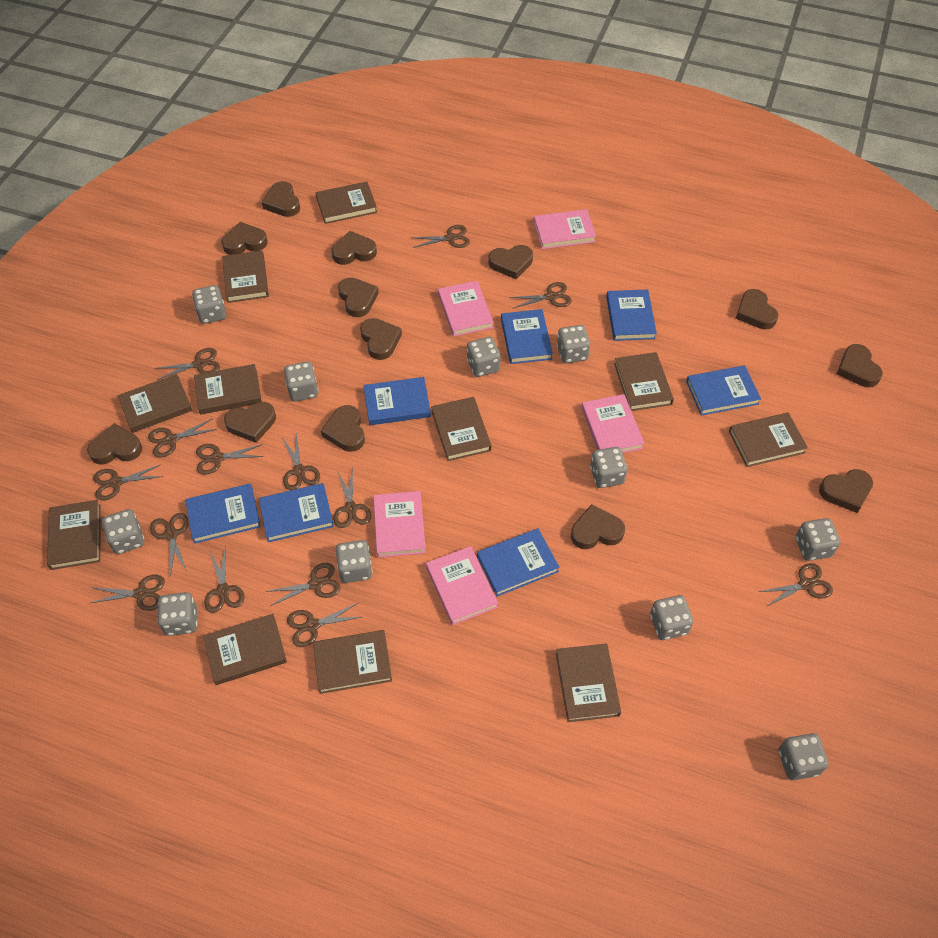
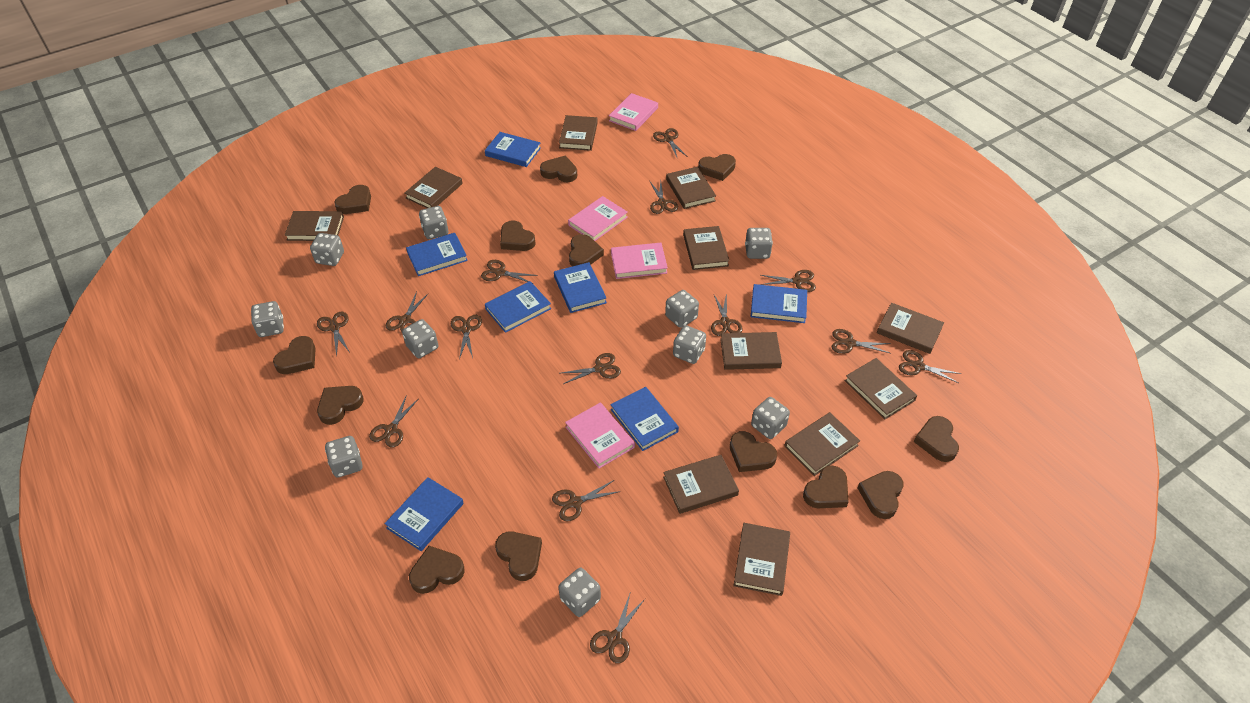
grey dice: [102,509,144,554] [157,592,197,636] [192,285,226,324] [284,362,318,402] [336,540,373,583] [467,337,501,377] [557,325,590,363] [590,447,628,488] [650,595,693,640] [778,733,829,780] [796,518,840,561] = 11 -> [251,301,284,337] [310,233,344,266] [325,436,363,478] [402,319,438,358] [419,206,448,239] [558,568,601,617] [665,290,699,328] [673,325,706,364] [745,228,773,259] [751,397,790,439] = 10
pink book: [373,491,426,558] [426,546,498,625] [438,281,494,337] [534,209,596,249] [581,394,645,453] = 5 -> [565,402,635,469] [568,196,628,241] [609,93,658,131] [611,243,668,279] = 4

